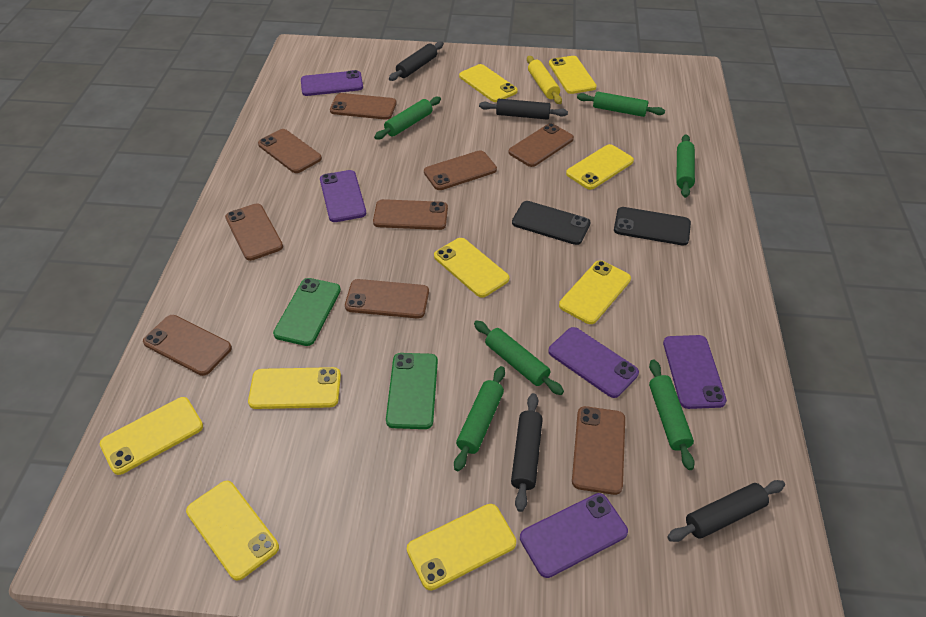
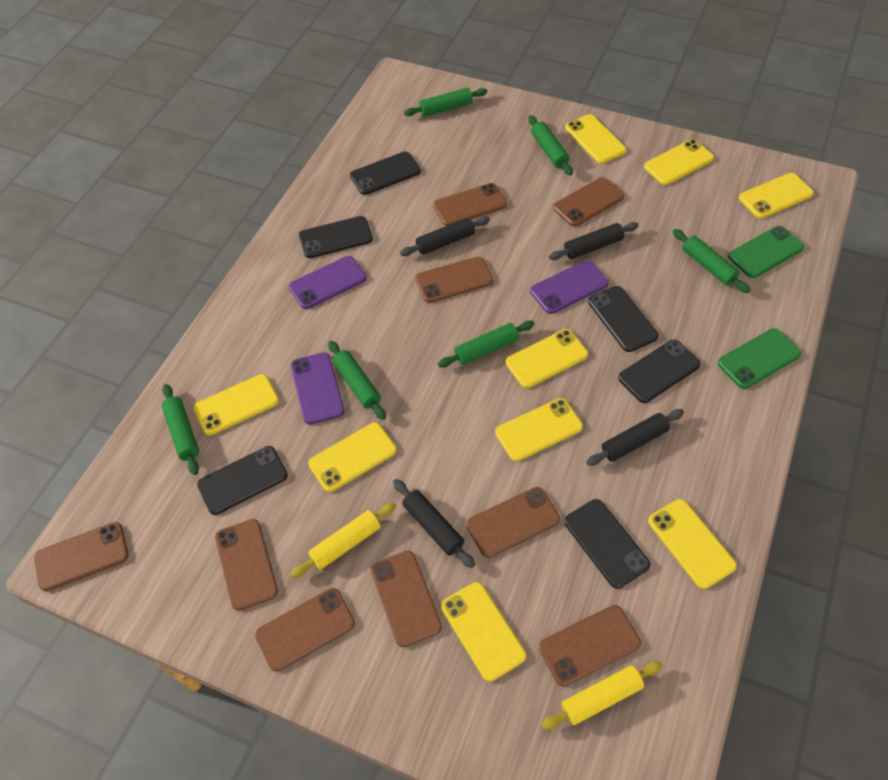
black phone: [512,201,591,245] [614,207,691,245] = 2 -> [197,446,288,515] [299,216,373,258] [350,152,421,195] [564,499,650,589] [588,286,659,352] [618,340,701,403] = 6
purple phone: [301,70,363,96] [320,170,366,222] [520,493,628,578] [548,327,639,398] [663,335,727,409] = 5 -> [289,256,366,309] [291,352,345,425] [530,261,608,314] = 3
yellow rolling pin: [527,56,562,104] = 1 -> [291,503,397,578] [541,661,663,730] = 2

